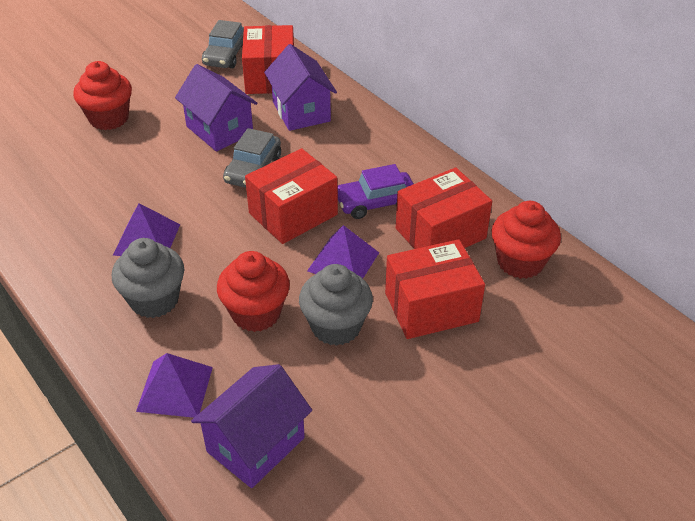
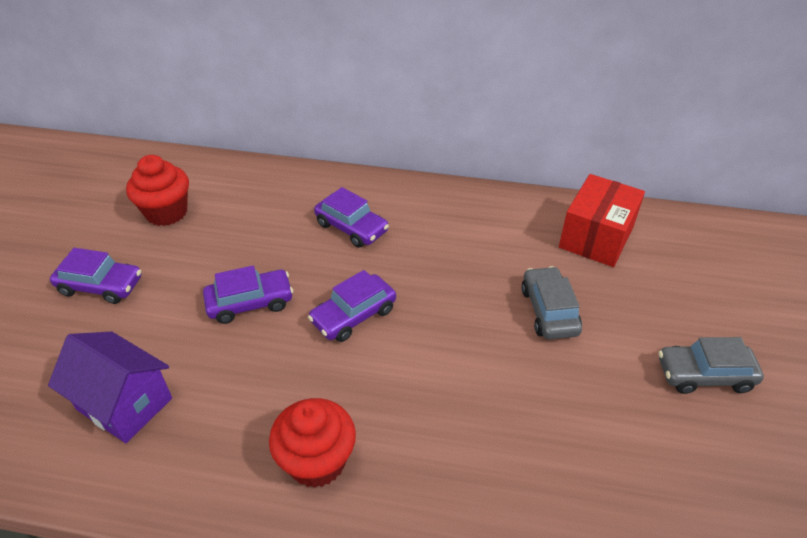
grey cupcake: [112,238,184,318] [299,264,373,346] = 2 -> none = 0
purple car: [338,164,414,219] = 1 -> [50,248,142,304] [203,266,293,324] [308,270,396,342] [314,187,389,248] = 4
purple house: [175,64,257,151] [191,364,312,488] [264,44,337,131] = 3 -> [48,332,172,443] = 1
purple pyramid: [113,203,180,256] [136,353,213,418] [307,225,379,278] = 3 -> none = 0
red box: [242,25,294,94] [245,148,338,244] [385,239,485,339] [396,167,492,249] = 4 -> [559,174,645,267] = 1
red cupcake: [73,61,132,130] [217,251,290,332] [491,201,561,279] = 3 -> [126,155,189,226] [269,398,356,488] = 2

